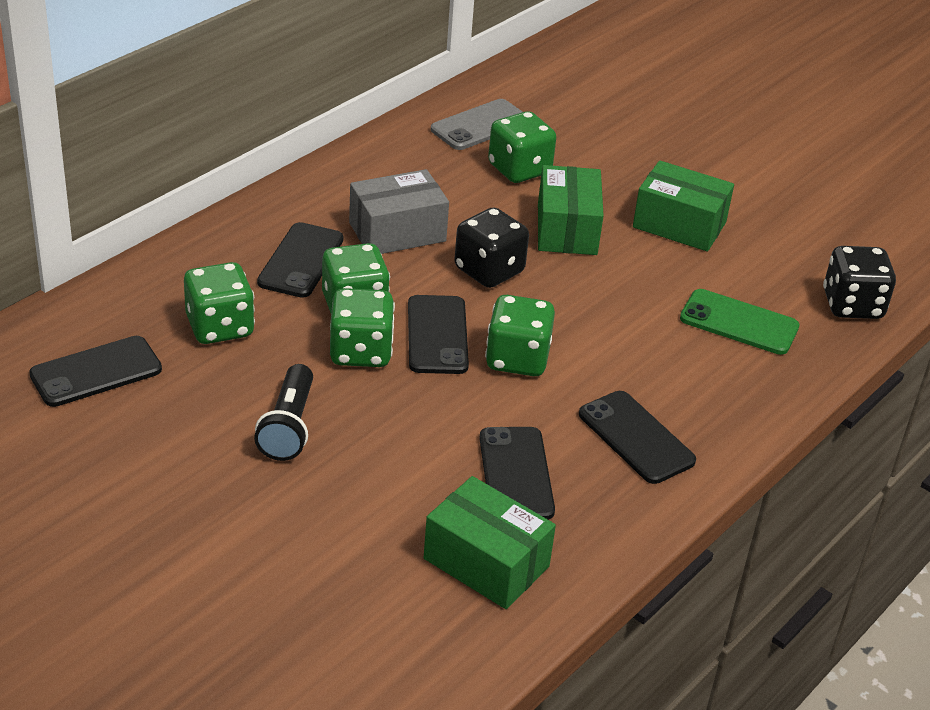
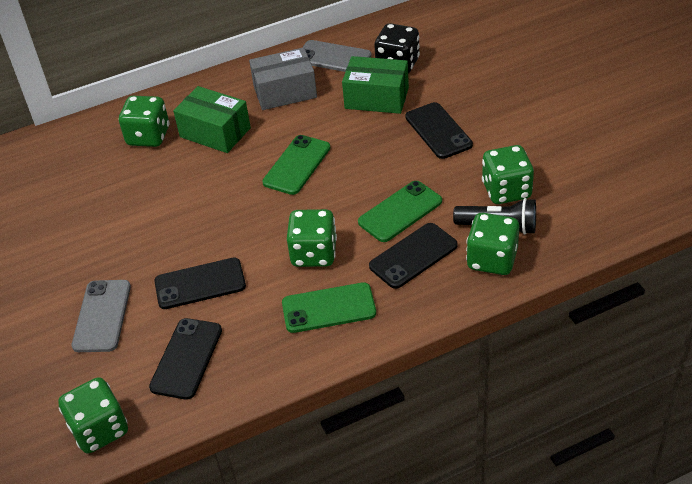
black dice: [454,207,529,288] [823,246,896,319] = 2 -> [374,23,420,74] = 1
black phone: [29,336,162,407] [257,222,343,298] [408,295,469,374] [479,427,555,520] [579,391,696,484] = 5 -> [149,318,222,400] [154,257,246,309] [369,223,458,289] [405,102,473,159] = 4
green box: [424,476,556,609] [538,165,604,255] [633,160,734,252] = 3 -> [173,86,251,153] [342,56,409,114] = 2
green phone: [680,289,800,355] = 1 -> [262,135,330,195] [282,282,376,333] [358,181,442,242] = 3
grey phone: [431,99,522,150] = 1 -> [72,280,131,352] [302,40,372,72] = 2

